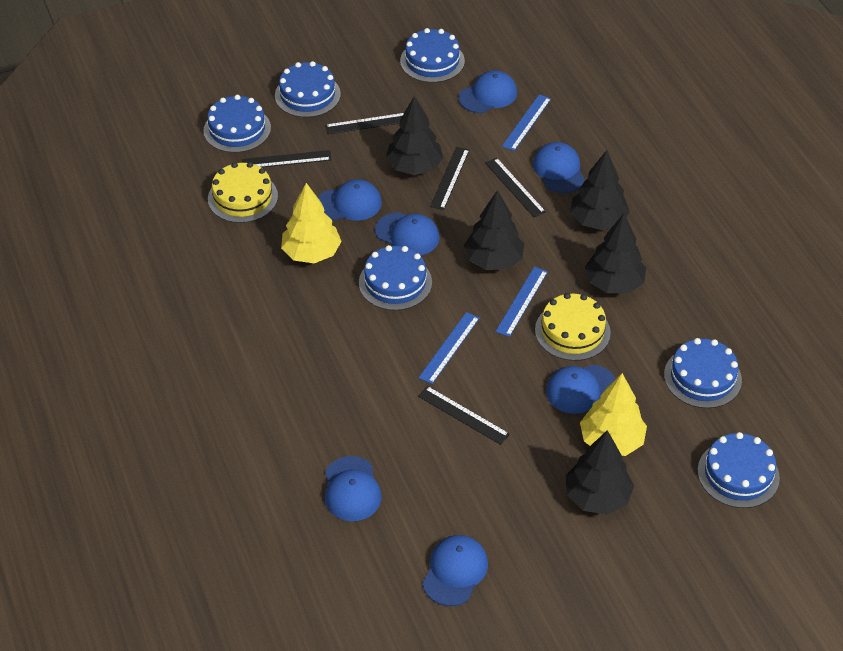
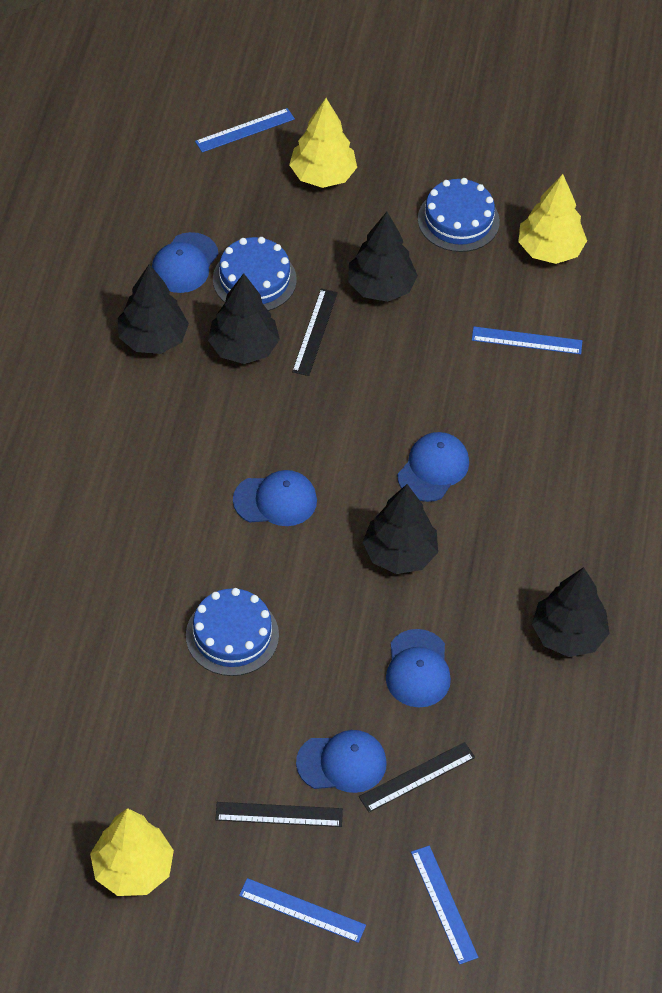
black ruler: [242,150,332,168] [325,113,404,134] [418,386,510,445] [430,147,469,210] [485,158,546,217] = 5 -> [215,802,343,827] [292,289,338,376] [359,742,475,812] = 3
blue cake: [203,95,271,153] [275,61,341,117] [359,245,432,311] [400,28,465,83] [664,338,742,408] [698,432,780,508] = 6 -> [186,588,279,676] [213,237,297,311] [418,178,500,252] = 3
blue cap: [318,179,382,221] [325,456,382,521] [375,212,440,255] [422,535,488,606] [458,70,517,113] [533,142,585,193] [546,364,616,414] = 7 -> [152,232,219,293] [233,470,317,526] [296,730,387,793] [386,629,451,707] [397,432,469,502] = 5
blue ruler: [419,312,480,384] [496,267,548,337] [502,94,551,151] = 3 -> [195,108,295,152] [239,878,366,943] [411,846,478,965] [472,327,582,354] = 4
yellow cake: [208,162,278,223] [535,293,611,361] = 2 -> none = 0
yellow tree: [281,183,342,263] [580,373,647,456] = 2 -> [90,808,174,896] [289,98,357,188] [518,174,587,264] = 3

